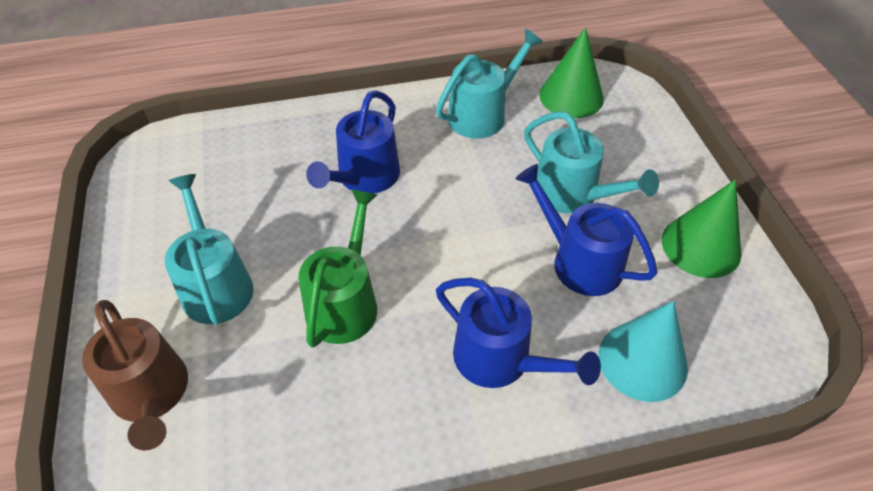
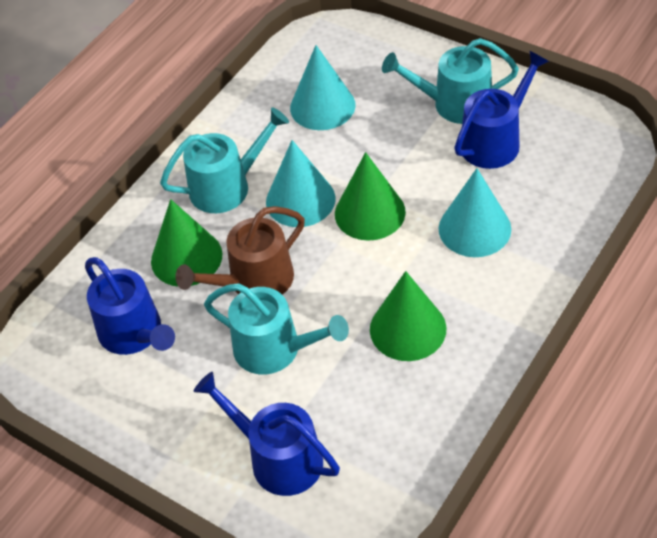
green cone: [539,27,604,118] [662,180,741,278] = 2 -> [151,199,222,287] [335,152,406,241] [370,271,446,361] = 3
green watering can: [298,189,377,348] = 1 -> none = 0
turquoise cone: [599,301,688,402] = 1 -> [266,140,335,227] [290,45,355,130] [438,168,511,257] = 3

